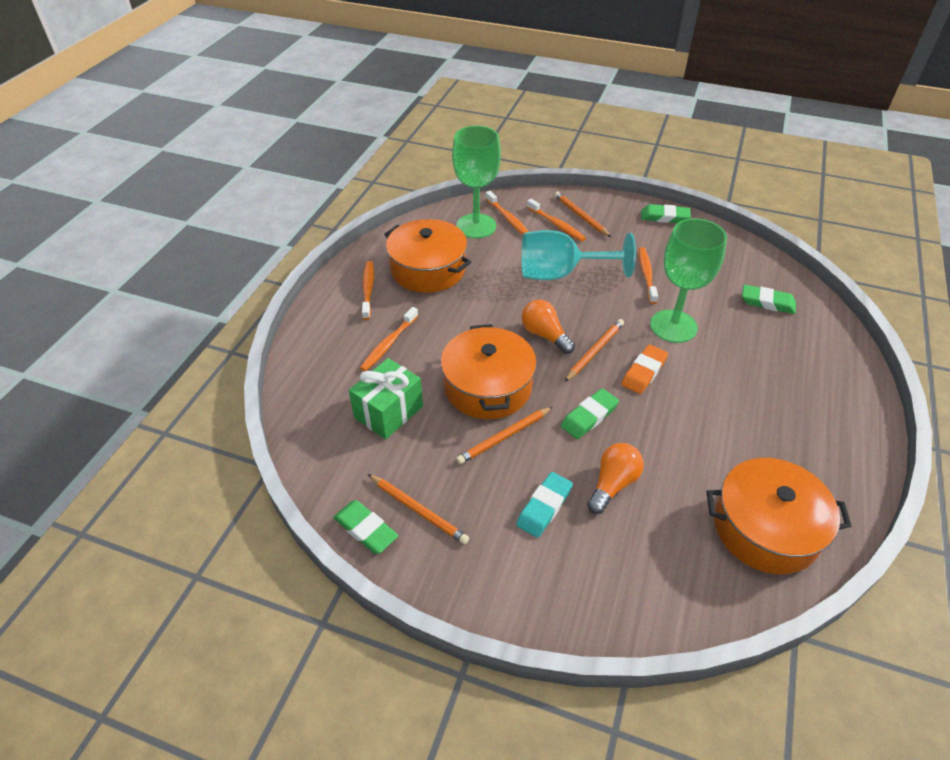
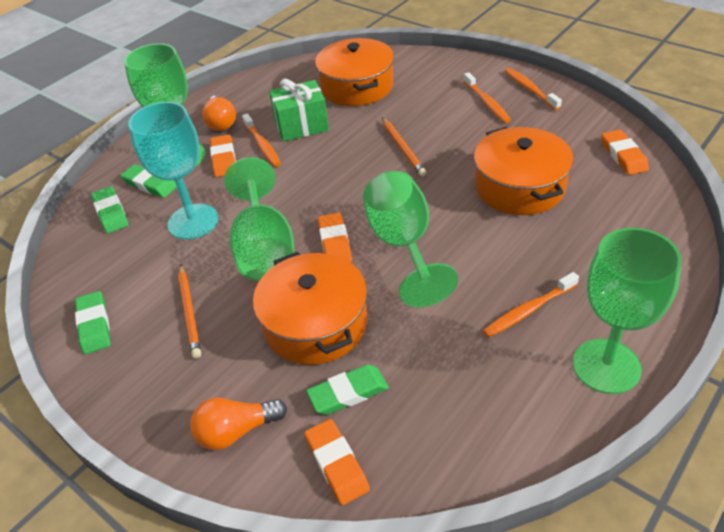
green goblet: [452,126,501,239] [650,218,727,343] = 2 -> [124,43,206,166] [224,157,294,281] [363,171,458,307] [573,228,682,394] = 4
orange eraser: [621,344,668,394] = 1 -> [210,134,236,177] [304,419,370,505] [318,213,352,263] [601,129,649,175] = 4
orange pencil: [368,474,469,544] [456,407,553,464] [554,192,611,237] [565,319,624,381] = 4 -> [178,264,201,358] [382,118,427,176] = 2
orange toothbrush: [360,307,418,371] [362,261,374,320] [485,191,529,235] [527,199,586,241] [639,247,658,304] = 5 -> [242,113,281,167] [464,72,511,123] [483,272,579,337] [504,68,562,110] = 4
turquoise eraser: [516,472,573,538] = 1 -> none = 0

